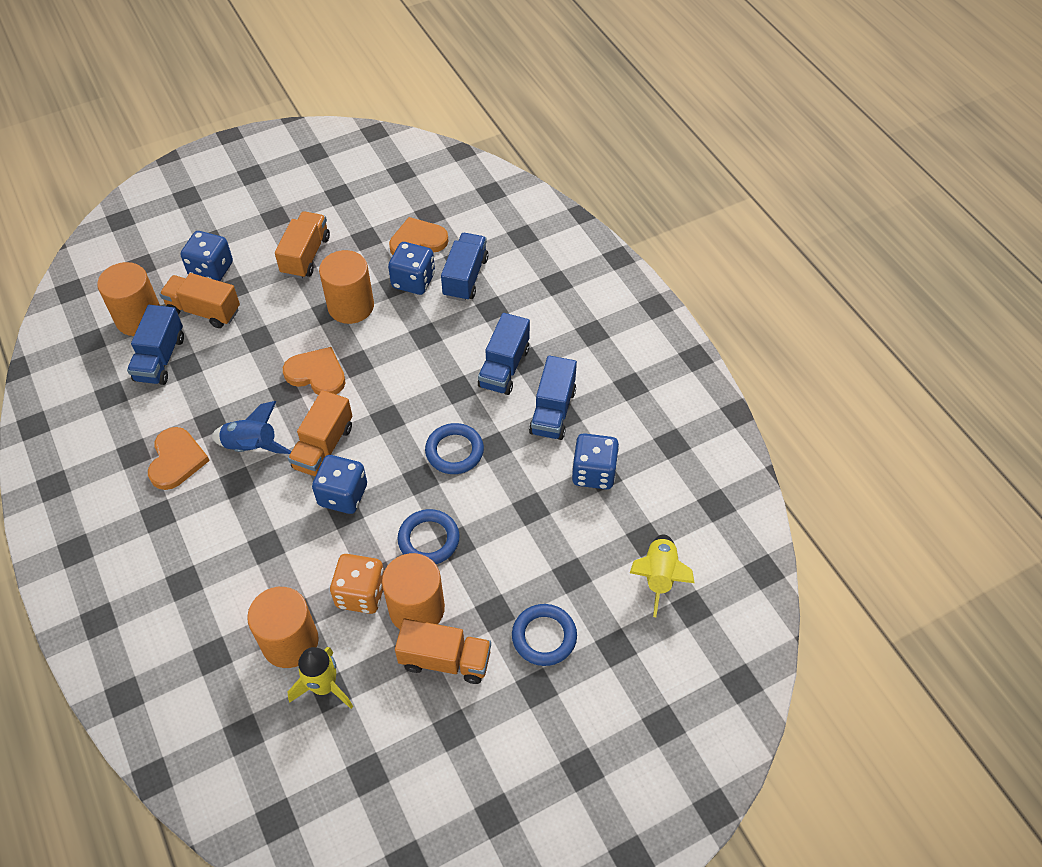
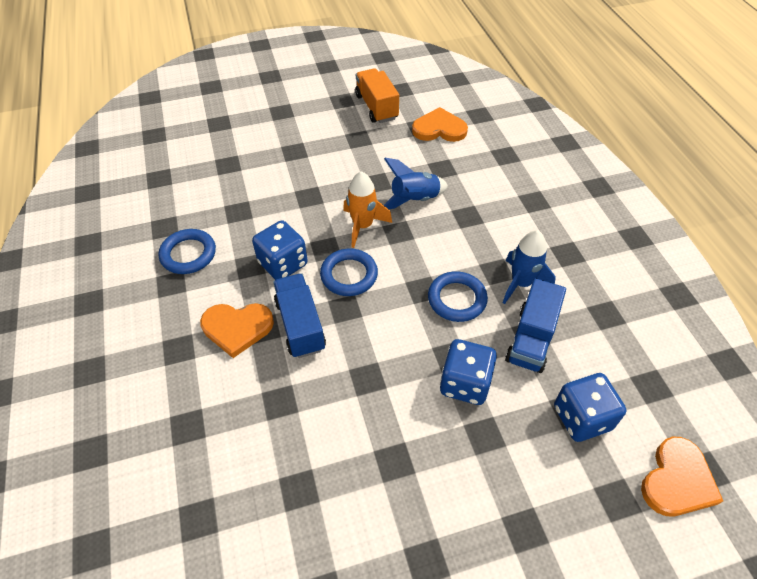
blue dice: [181,231,233,281] [312,455,367,514] [388,242,435,295] [572,433,619,489] = 4 -> [252,220,308,280] [440,339,497,405] [554,373,626,442] = 3
blue rocket: [211,401,292,454] = 1 -> [384,158,448,209] [502,230,556,304] = 2
blue truck: [127,305,184,385] [441,233,488,301] [478,313,530,395] [529,356,577,440] = 4 -> [273,273,326,358] [505,278,566,373] = 2
orange cylinder: [97,262,160,336] [247,587,319,668] [319,250,374,324] [382,553,445,629] = 4 -> none = 0
orange dice: [330,554,384,614] = 1 -> none = 0
orange rocket: none = 0 -> [343,171,392,248] = 1
orange truck: [159,273,240,328] [275,211,330,279] [288,390,352,476] [395,619,491,684] = 4 -> [355,68,399,123] = 1
yellow rocket: [287,647,353,709] [630,534,694,617] = 2 -> none = 0

